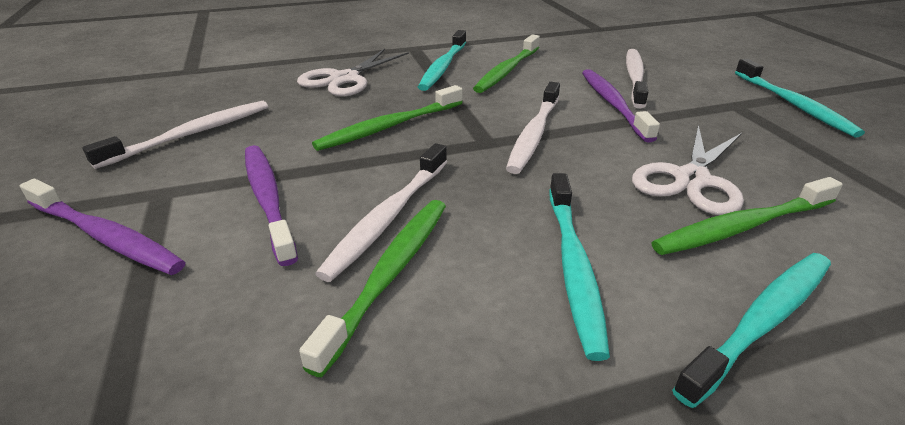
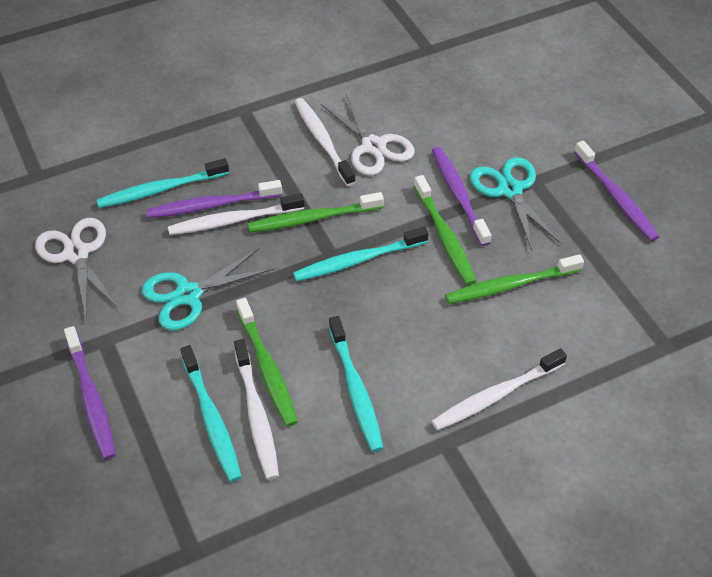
purple toothbrush: [20,179,186,275] [245,145,298,266] [582,69,660,143] = 3 -> [64,326,116,460] [146,180,282,218] [432,147,491,246] [574,141,659,241] = 4
turquoise scissors: none = 0 -> [142,248,275,330] [470,157,561,250] = 2

